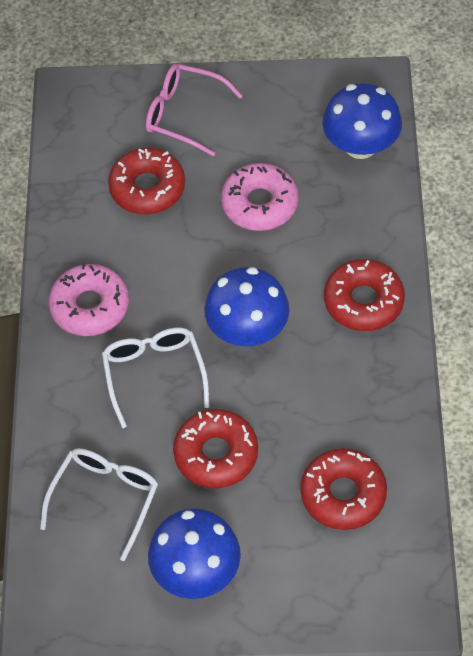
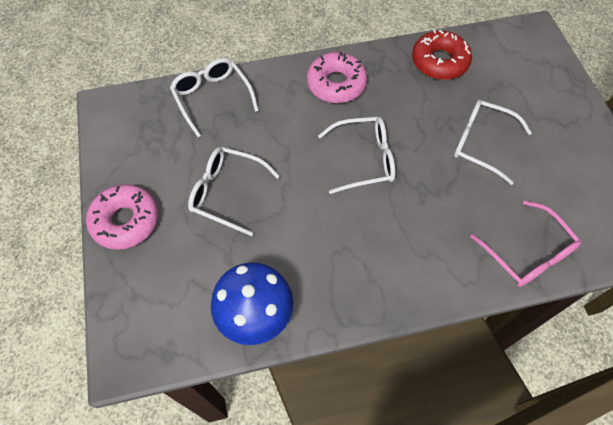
blue mushroom: [148,508,241,599] [204,267,289,346] [322,83,402,159] = 3 -> [211,262,293,345] = 1
red donut: [108,147,185,214] [173,409,258,488] [300,448,387,530] [324,259,405,331] = 4 -> [412,29,472,80] = 1
white glasses: [40,448,158,561] [102,328,210,428] = 2 -> [170,58,259,138] [188,147,280,236] [318,117,395,194] [454,100,532,185] = 4

